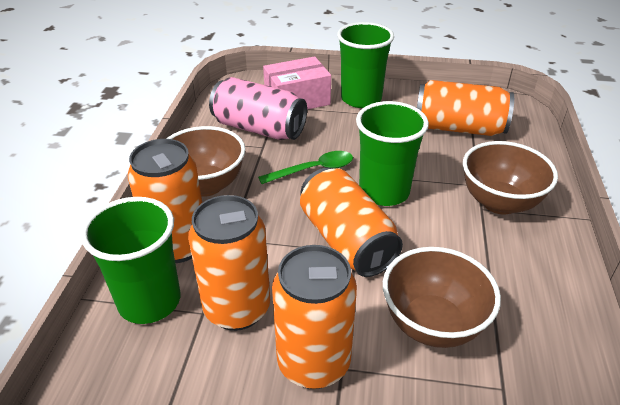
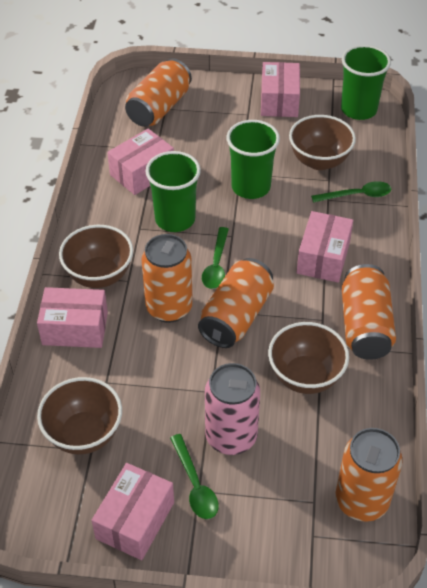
brown bowl: [166,126,245,197] [383,247,501,348] [463,141,558,215] = 3 -> [37,377,122,455] [59,225,133,288] [268,322,349,394] [289,115,356,170] = 4
green spoon: [258,151,353,184] = 1 -> [170,434,219,519] [202,227,229,289] [311,181,391,203] = 3
pink box: [263,56,331,110] = 1 -> [37,287,108,348] [91,463,174,560] [107,128,174,195] [261,62,300,117] [297,211,353,283] = 5

